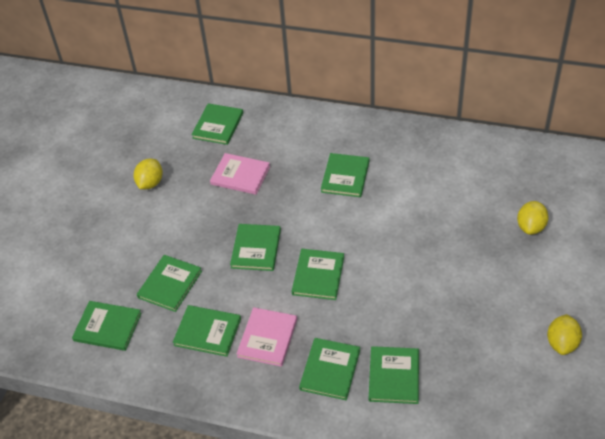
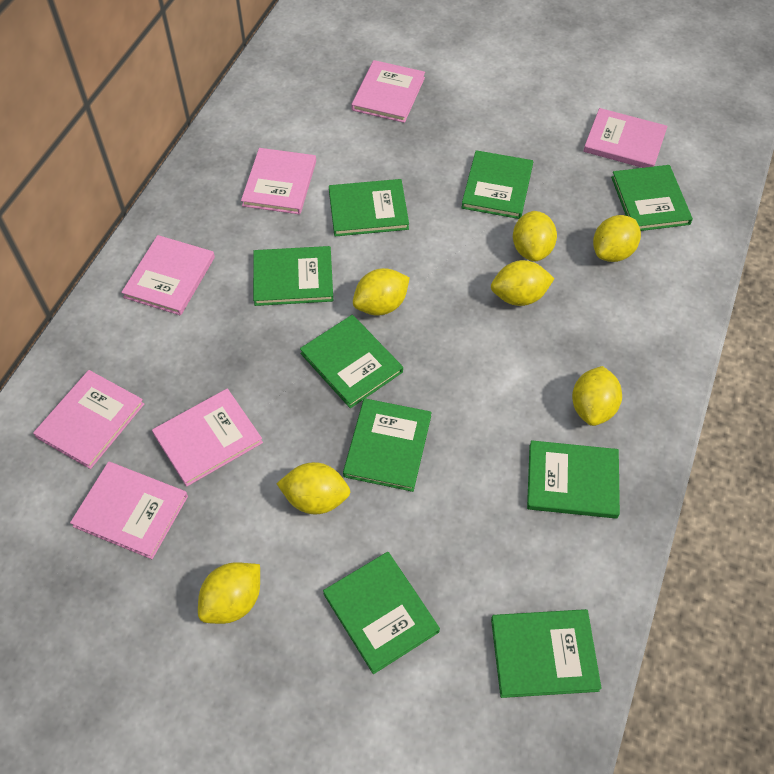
pink book: [210,153,270,195] [237,307,297,367] = 2 -> [33,370,144,469] [70,462,188,559] [121,235,215,316] [152,388,263,487] [241,148,316,214] [351,60,425,123] [583,108,667,168] = 7
yellow lemon: [134,159,163,189] [517,201,549,235] [547,314,582,355] = 3 -> [198,562,260,624] [276,462,350,514] [353,268,410,316] [491,260,555,306] [513,211,557,261] [572,366,622,426] [593,215,641,262] = 7

